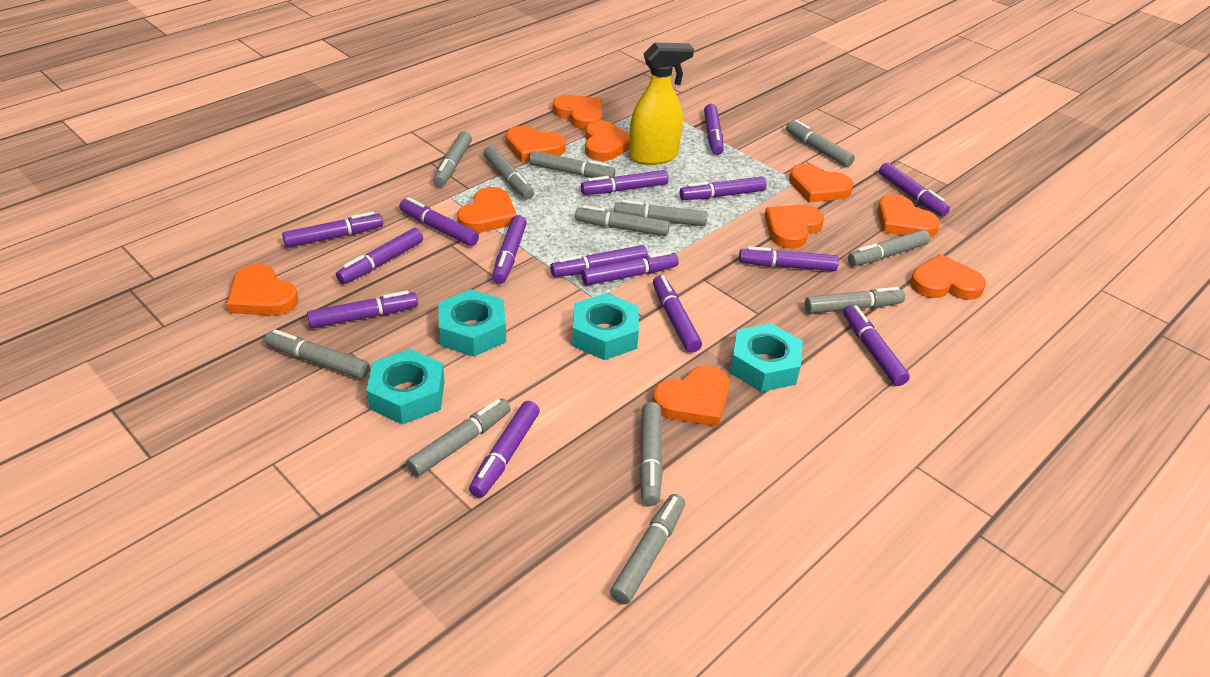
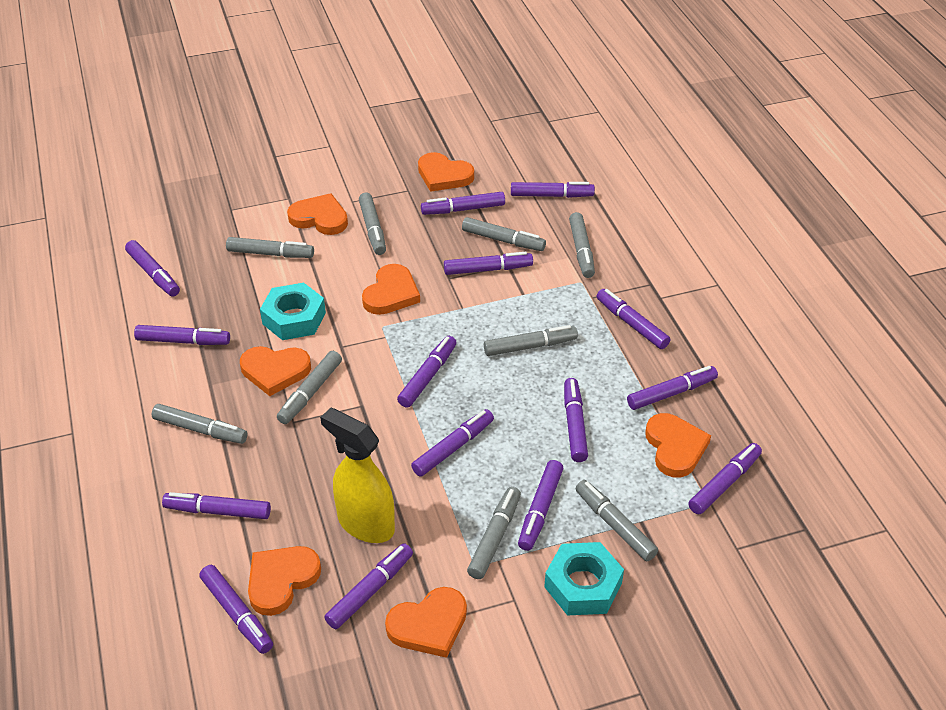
grey marker: [265,329,369,379] [406,398,511,477] [433,131,472,187] [483,146,534,199] [529,151,615,178] [575,205,670,236] [610,494,685,604] [614,200,708,226] [639,402,663,506] [786,120,855,167] [805,287,905,314] [848,230,930,266] = 12 -> [151,404,248,444] [226,237,314,258] [277,351,342,424] [359,193,386,255] [462,217,546,251] [467,487,521,579] [484,325,578,356] [569,212,595,278] [576,480,658,561] = 9
orange heart: [226,264,298,316] [457,187,517,233] [506,126,566,162] [553,95,602,130] [585,121,629,161] [653,366,730,427] [764,205,824,249] [789,164,853,203] [877,194,940,238] [910,254,986,300] = 10 -> [240,346,311,396] [248,546,321,616] [287,193,348,235] [362,264,420,315] [385,587,467,658] [418,152,474,192] [645,413,711,477] = 7
turquoise nut: [366,349,444,425] [438,289,506,357] [572,293,639,360] [730,323,803,392] = 4 -> [260,283,326,340] [544,542,624,615] = 2

